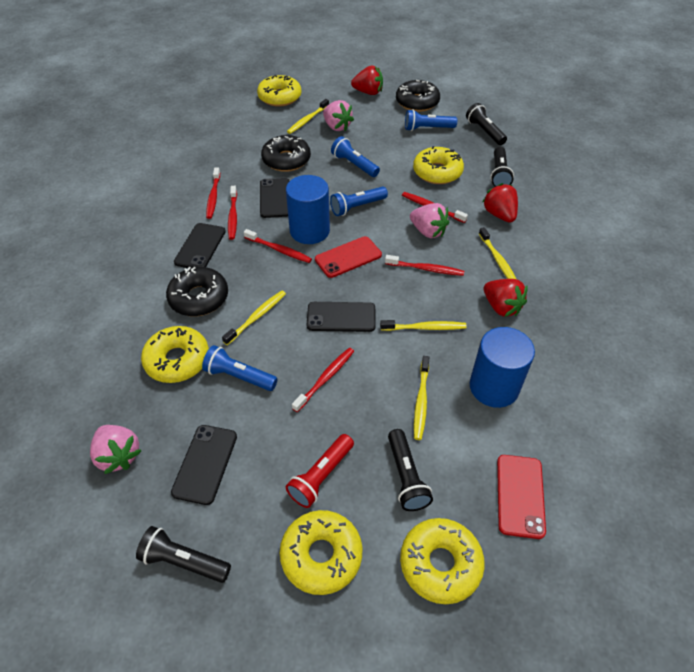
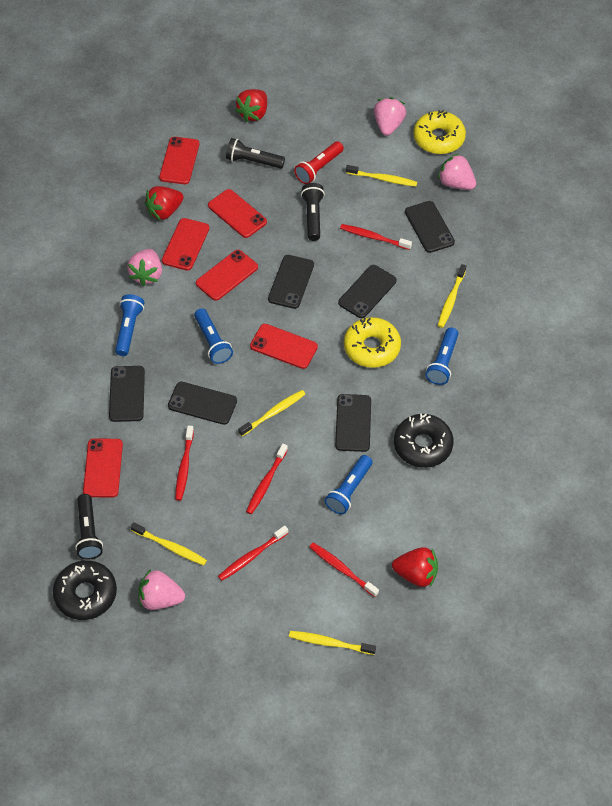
black donut: [166,267,228,316] [261,135,311,172] [396,80,440,112] = 3 -> [53,560,117,620] [394,413,454,468] = 2
black flashlight: [136,526,231,583] [388,429,433,511] [466,103,507,145] [490,147,514,187] = 4 -> [75,494,103,560] [226,138,285,169] [301,183,325,241] = 3
black phone: [171,425,237,505] [174,223,226,268] [260,178,289,218] [307,302,376,332] = 4 -> [109,366,145,422] [168,382,237,425] [268,255,314,309] [335,394,371,452] [338,265,397,318] [405,201,455,253] = 6
blue cylinder: [286,175,330,244] [470,327,535,408] = 2 -> none = 0
pink strawberry: [90,425,142,474] [323,100,354,131] [410,203,449,238] = 3 -> [127,249,162,286] [139,569,185,610] [374,97,406,136] [438,153,476,190] = 4
red phone: [315,236,382,278] [497,455,546,539] = 2 -> [83,438,123,498] [159,137,199,184] [162,218,209,271] [196,250,258,301] [208,189,267,238] [250,324,318,369] = 6
red toothbrush: [206,167,220,219] [228,186,237,240] [244,229,312,263] [292,348,354,412] [385,255,464,276] [402,192,468,223] = 6 -> [175,426,194,501] [218,525,288,581] [246,444,288,514] [309,543,379,597] [340,224,412,250] = 5
yellow donut: [141,326,209,383] [257,75,301,107] [280,510,362,595] [400,518,485,604] [413,146,464,184] = 5 -> [344,317,401,368] [413,110,466,154] = 2

